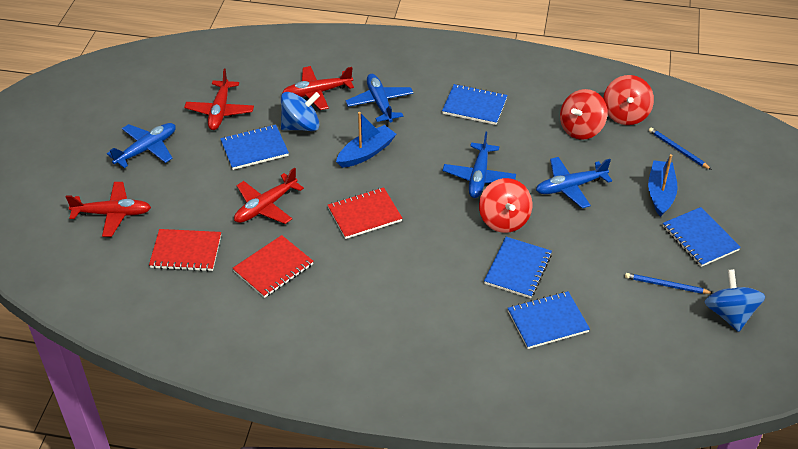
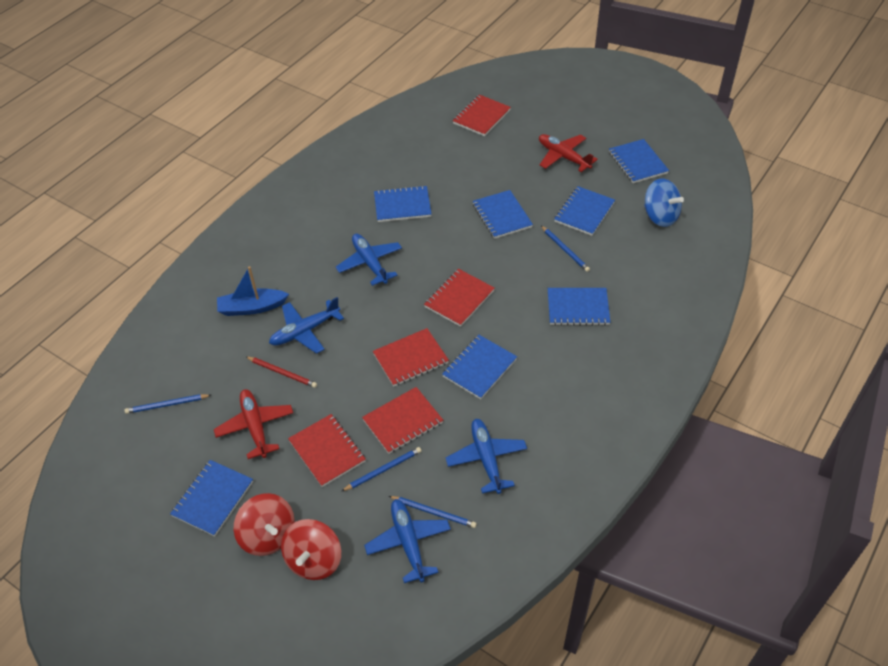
blue boat: [336,112,396,168] [648,154,678,217] = 2 -> [217,266,289,316] = 1
blue notebook: [220,125,289,170] [442,84,508,125] [484,237,552,298] [507,291,590,349] [663,207,741,267] = 5 -> [170,460,253,536] [374,185,431,222] [442,335,517,399] [472,190,533,239] [548,288,610,326] [554,186,615,236] [609,139,669,183] = 7
blue pencil: [625,273,713,294] [649,127,712,170] = 2 -> [124,394,211,414] [342,447,421,491] [389,496,477,528] [541,226,590,272] = 4
blue spinning top: [281,92,320,131] [704,269,766,332] = 2 -> [644,178,684,227] = 1
red notebook: [149,229,221,272] [232,235,314,298] [328,187,403,239] = 3 -> [288,414,366,487] [362,387,443,454] [373,328,449,387] [424,269,495,327] [453,95,511,136] = 5
red pencil: none = 0 -> [245,356,317,388] = 1
red plane: [66,182,151,237] [184,69,254,130] [234,167,304,224] [282,66,354,110] = 4 -> [214,389,293,459] [539,134,598,172] = 2
red spinning top: [479,178,532,233] [560,89,608,140] [603,75,654,125] = 3 -> [234,493,295,556] [281,519,341,580] = 2

